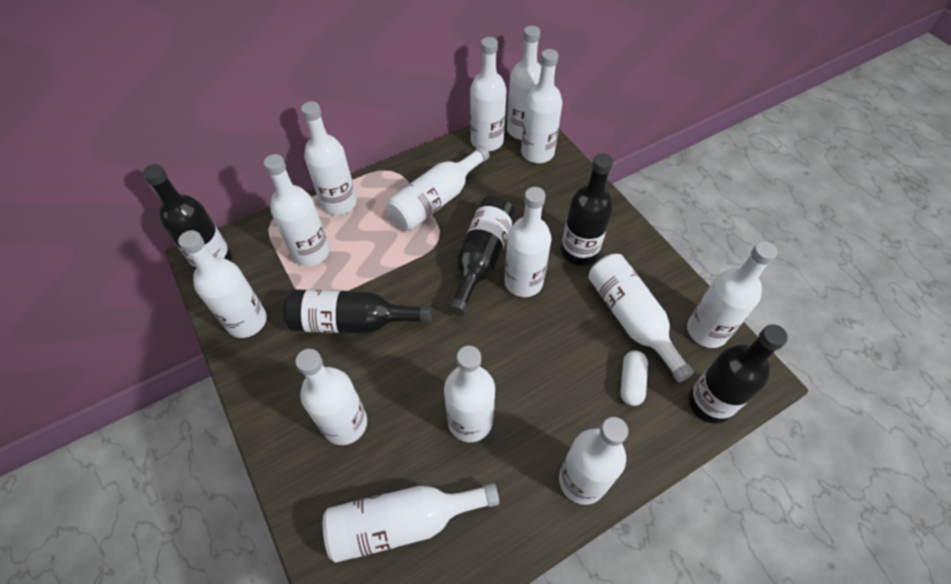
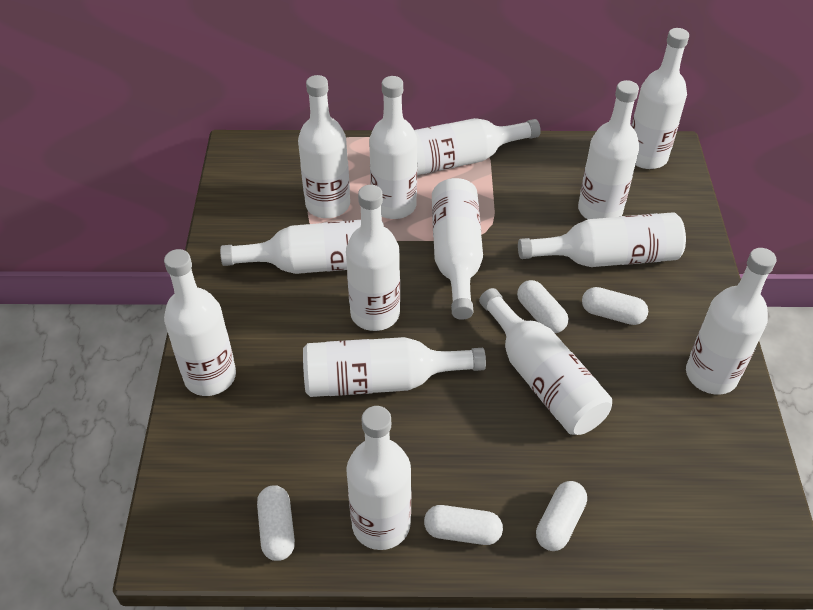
black bottle: [143,164,232,269] [283,289,431,334] [448,196,516,316] [561,153,613,266] [688,324,788,424] = 5 -> none = 0
white capsule: [620,351,648,406] = 1 -> [257,485,295,561] [424,505,503,545] [517,280,568,333] [536,481,587,551] [582,287,648,325] = 5

